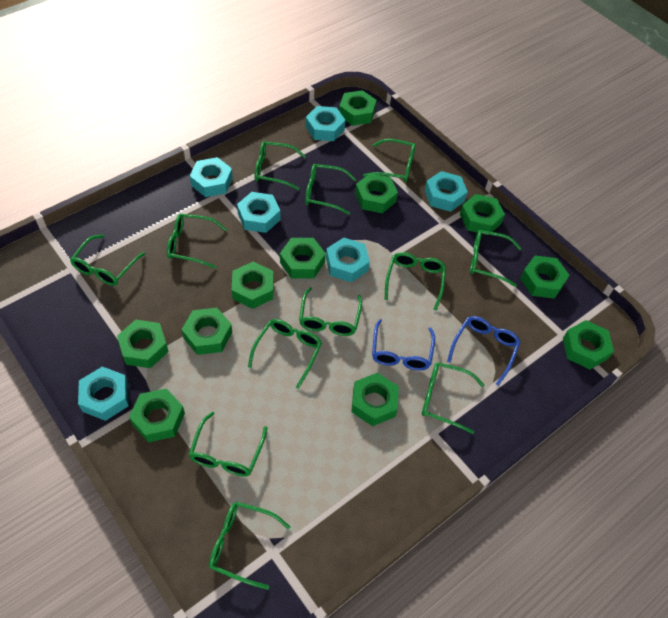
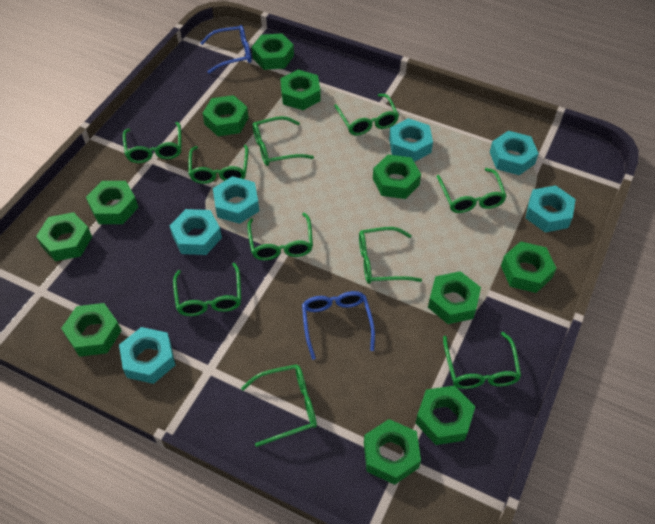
green glasses: [70,235,145,286] [167,214,227,269] [189,412,267,477] [209,502,290,590] [248,319,322,389] [255,141,306,190] [299,287,362,336] [305,164,357,215] [363,138,416,182] [385,252,446,310] [422,362,484,434] [470,230,521,287] = 12 -> [123,122,182,163] [173,263,241,316] [188,145,249,184] [241,364,317,447] [247,213,313,260] [253,116,314,166] [334,94,399,136] [359,227,422,284] [436,168,507,213] [443,332,521,389] = 10

